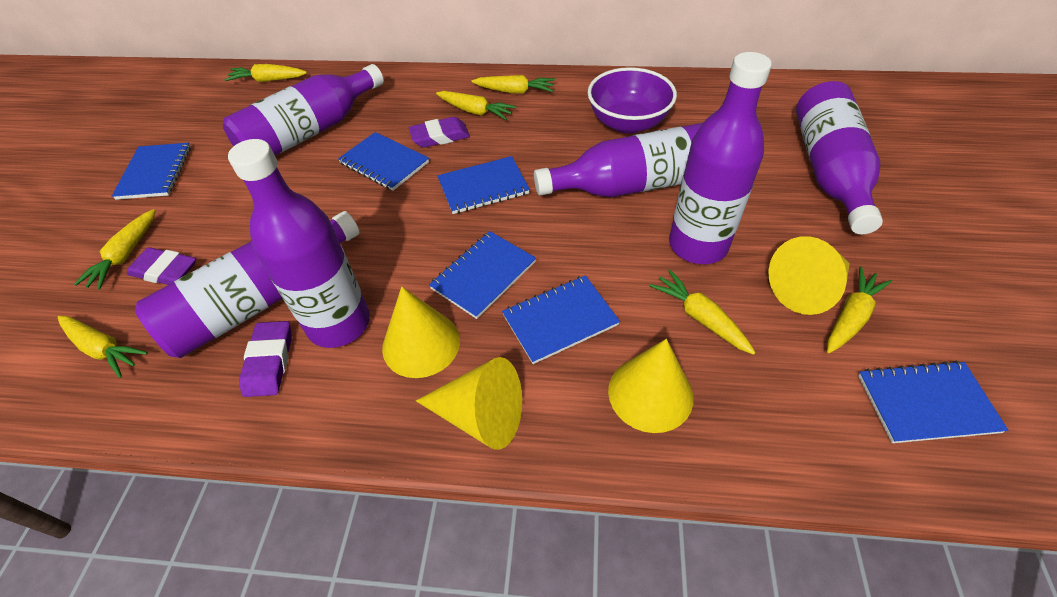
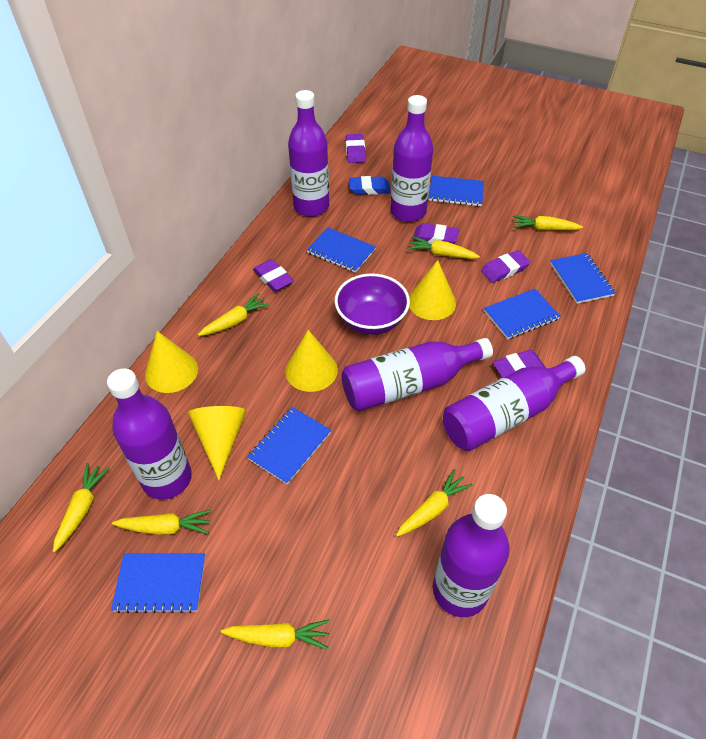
blue eraser: none = 0 -> [349,176,390,195] = 1
purple eraser: [127,247,196,285] [239,321,292,397] [409,117,470,148] = 3 -> [253,259,294,292] [346,134,366,163] [413,223,459,244] [481,250,530,283] [493,350,546,378] = 5

